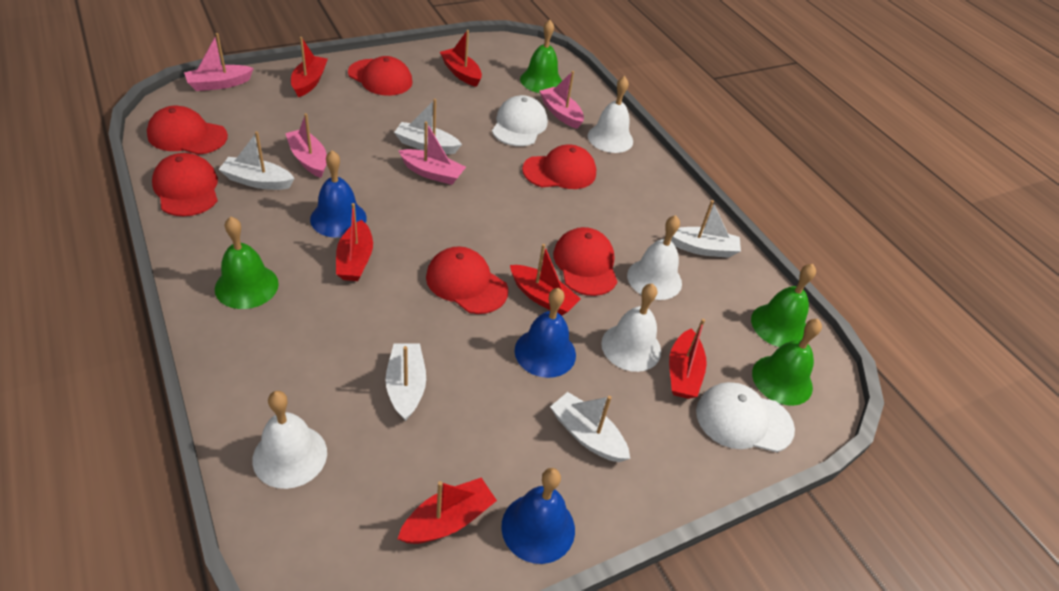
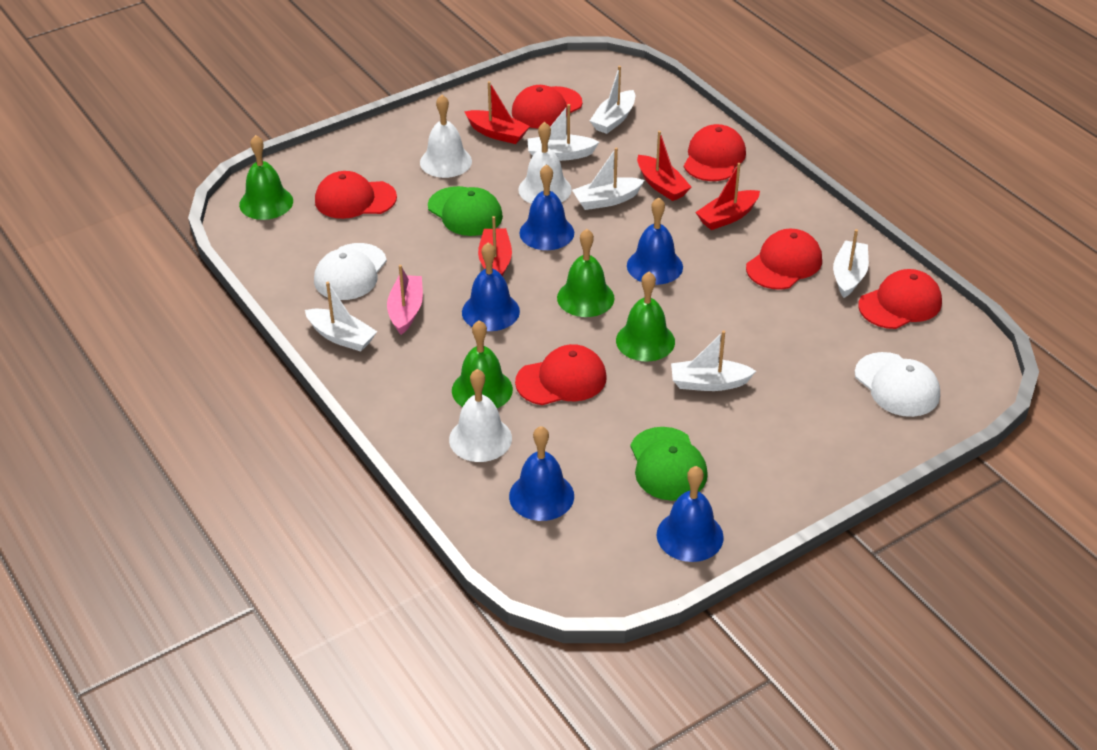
blue bell: [310,150,367,238] [501,468,575,564] [514,288,576,378] = 3 -> [462,243,520,331] [509,426,574,521] [519,164,574,250] [627,197,683,285] [657,466,724,562] = 5
green cap: none = 0 -> [428,186,503,236] [630,427,708,501] = 2
pink boat: [184,33,254,91] [285,113,327,178] [398,121,466,185] [540,71,584,129] = 4 -> [387,265,423,335] = 1
red boat: [291,37,328,97] [336,203,373,281] [397,478,497,544] [440,30,482,87] [510,244,581,316] [669,319,707,399] = 6 -> [464,81,530,144] [478,216,512,276] [637,131,691,201] [695,163,760,230] = 4
white bell: [252,391,327,489] [588,76,633,153] [601,283,661,372] [627,215,682,300] = 4 -> [420,95,472,178] [449,369,512,462] [518,122,572,204] = 3
white boat: [218,132,295,190] [386,343,426,421] [394,99,462,154] [550,392,630,462] [671,200,741,258] = 5 -> [305,282,377,352] [527,104,599,161] [572,147,645,210] [590,66,635,134] [671,331,756,391] [833,229,869,298] = 6

